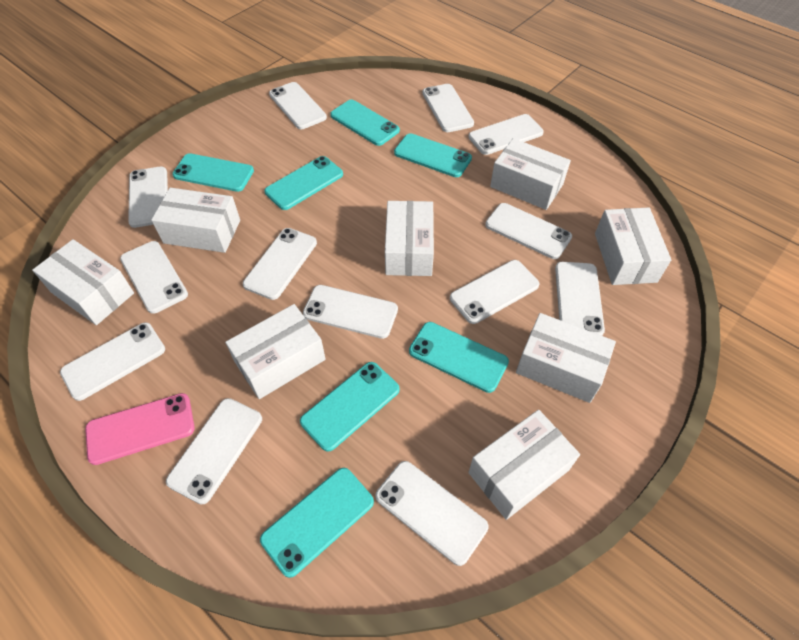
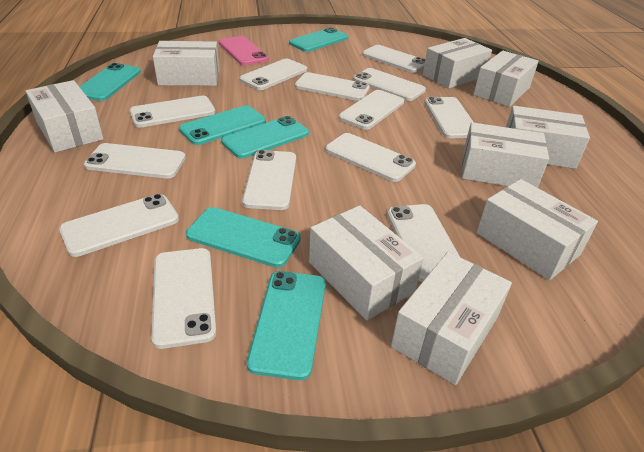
turquoise phone: [172,153,254,192] [260,468,374,578] [264,156,343,210] [300,362,400,452] [330,99,400,146] [394,133,472,177] [409,322,509,393] = 7 -> [80,63,141,101] [179,105,266,145] [186,207,301,268] [221,116,309,159] [247,271,326,380] [289,27,348,52] = 6
white box: [32,239,134,325] [151,188,240,253] [225,304,326,399] [385,201,434,276] [468,409,580,520] [490,138,571,210] [516,313,616,403] [595,208,671,285] = 8 -> [26,80,104,153] [153,41,219,86] [309,205,424,320] [391,252,512,385] [423,38,492,89] [462,122,549,188] [473,51,538,107] [477,179,598,280] [506,106,590,169] = 9

